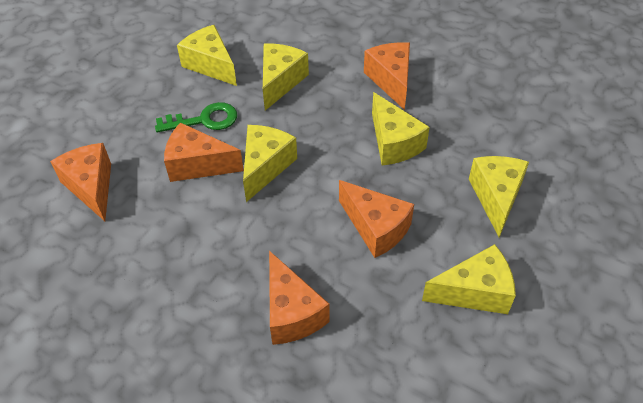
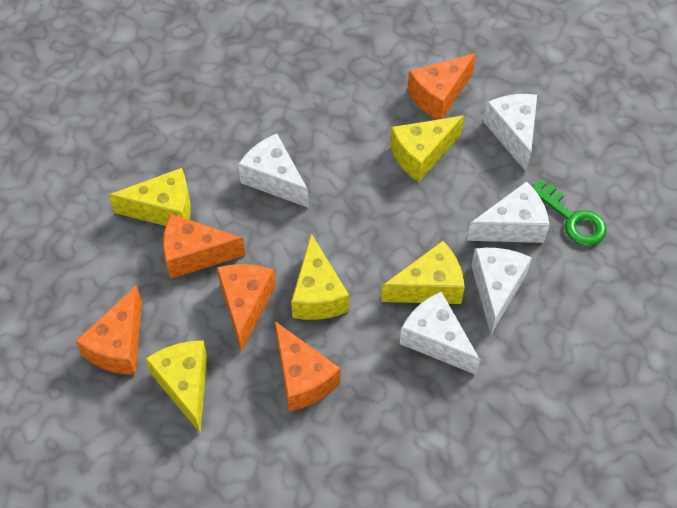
white cheese: none = 0 -> [238,134,309,208] [400,292,480,375] [467,181,550,243] [471,248,532,334] [483,94,537,172] = 5
yellow cheese: [177,25,237,86] [243,125,297,202] [263,43,309,110] [372,92,430,165] [422,244,516,314] [469,156,529,237] = 6 -> [109,168,191,226] [145,341,207,433] [291,234,349,320] [381,241,465,304] [390,115,464,182] = 5

